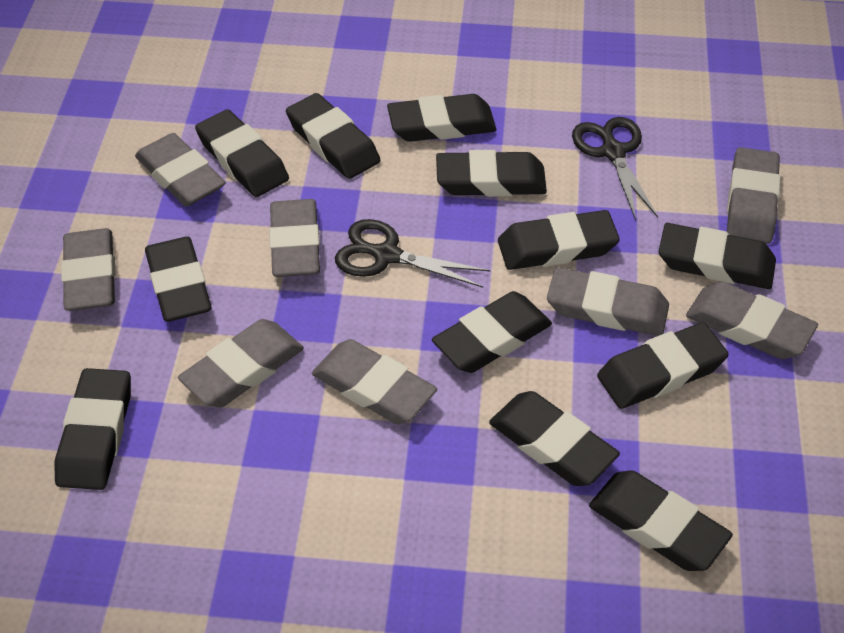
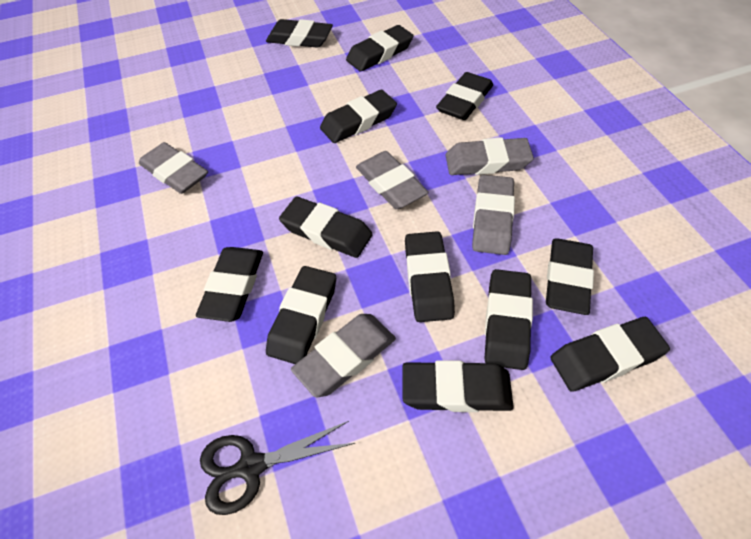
black scissors: [335,219,491,288] [572,117,658,220] = 2 -> [200,421,355,515] = 1
grey eraser: [61,228,116,311] [135,133,226,206] [178,319,304,408] [269,199,320,277] [312,339,437,424] [547,267,669,336] [686,281,818,359] [727,147,781,244] = 8 -> [139,142,208,194] [291,314,396,398] [356,151,429,209] [446,137,534,175] [472,175,515,255] = 5

